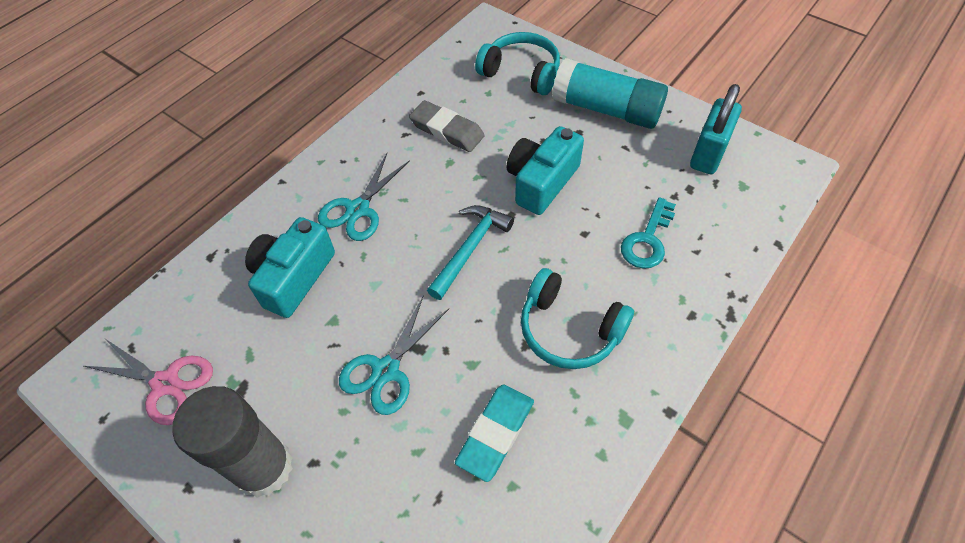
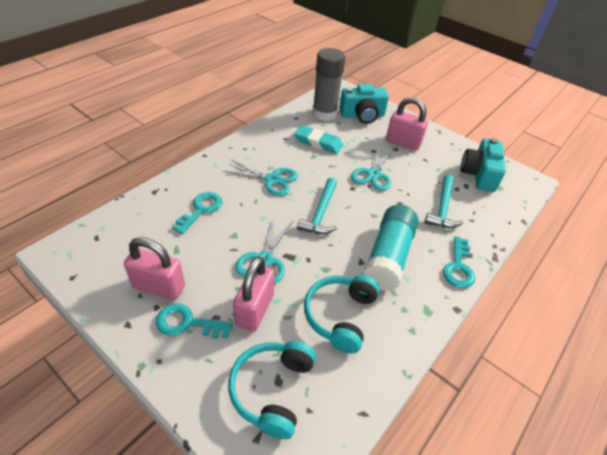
grey eraser: [409,100,485,152] = 1 -> none = 0
pink padlock: none = 0 -> [124,237,185,300] [233,256,274,332] [386,97,428,151] = 3
pink scissors: [84,338,213,425] = 1 -> none = 0
turquoise hammer: [427,205,514,300] = 1 -> [297,178,337,234] [424,174,464,228] = 2
turquoise key: [621,197,676,269] = 1 -> [155,304,233,339] [172,192,222,234] [443,236,475,288] = 3
turquoise padlock: [690,84,742,174] = 1 -> none = 0
turquoise scissors: [318,153,410,241] [339,297,449,415] = 2 -> [223,160,298,196] [235,218,293,284] [351,147,394,191] = 3

